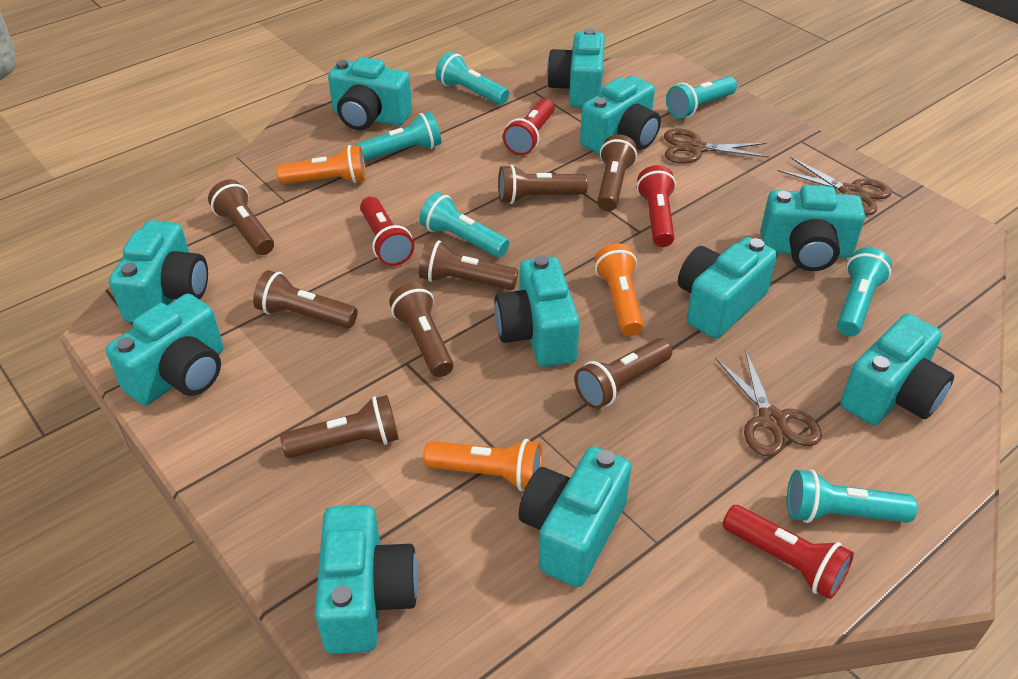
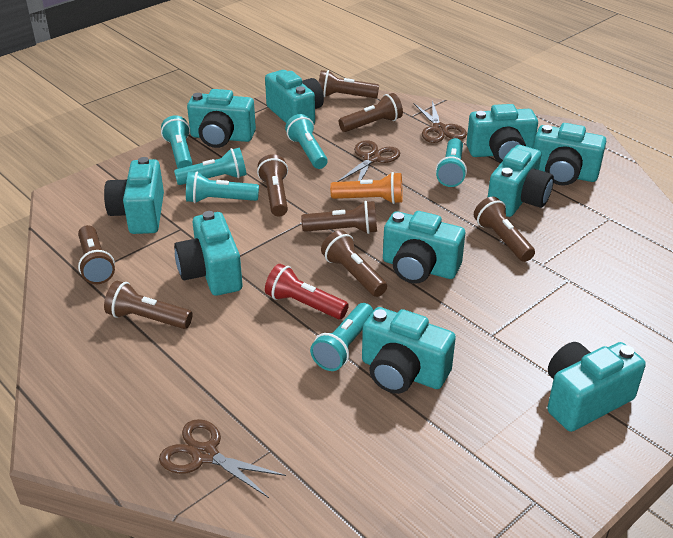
orange flashlight: [276,145,366,184] [423,439,542,491] [595,243,643,336] = 3 -> [330,172,403,204] = 1
red flashlight: [360,197,414,266] [503,98,554,155] [637,165,676,247] [723,505,854,599] = 4 -> [265,264,349,319] = 1
turquoise camera: [106,294,223,405] [109,220,208,323] [315,505,419,654] [328,57,412,130] [494,255,580,367] [518,446,631,587] [547,28,605,108] [580,76,661,155] [678,237,777,339] [760,185,865,271] [840,313,954,425] = 11 -> [104,157,164,234] [174,211,242,296] [187,89,256,148] [265,70,324,124] [362,307,456,394] [383,211,465,284] [466,104,538,163] [488,145,554,217] [533,123,606,186] [547,342,646,432] = 10

